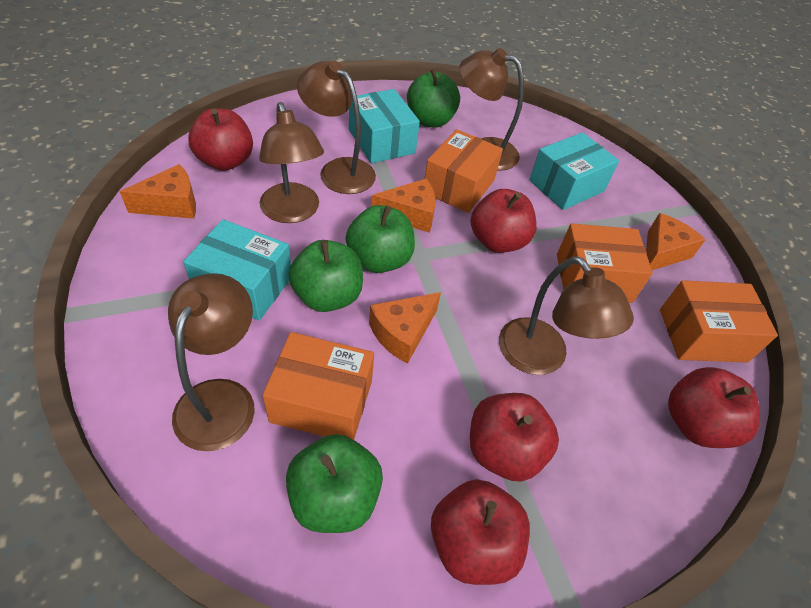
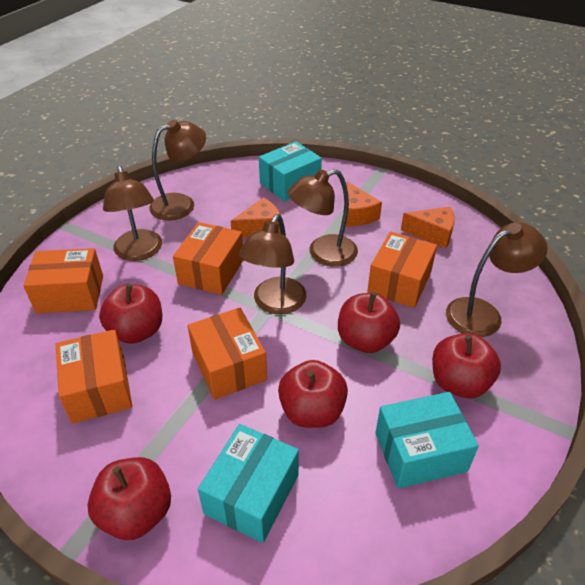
green apple: [286,434,383,533] [288,240,363,312] [346,205,415,273] [407,68,460,128] = 4 -> none = 0
orange box: [262,332,374,440] [425,129,503,213] [557,223,653,303] [660,280,778,363] = 4 -> [23,248,103,314] [56,329,132,424] [173,222,243,295] [187,308,267,400] [367,232,437,308] = 5
orange cheese: [120,164,196,219] [369,292,441,364] [372,178,436,233] [646,213,705,270] = 4 -> [231,198,280,237] [346,182,382,226] [401,207,455,248] = 3

